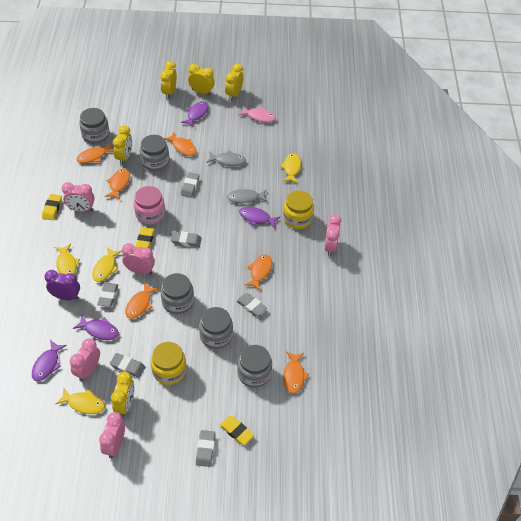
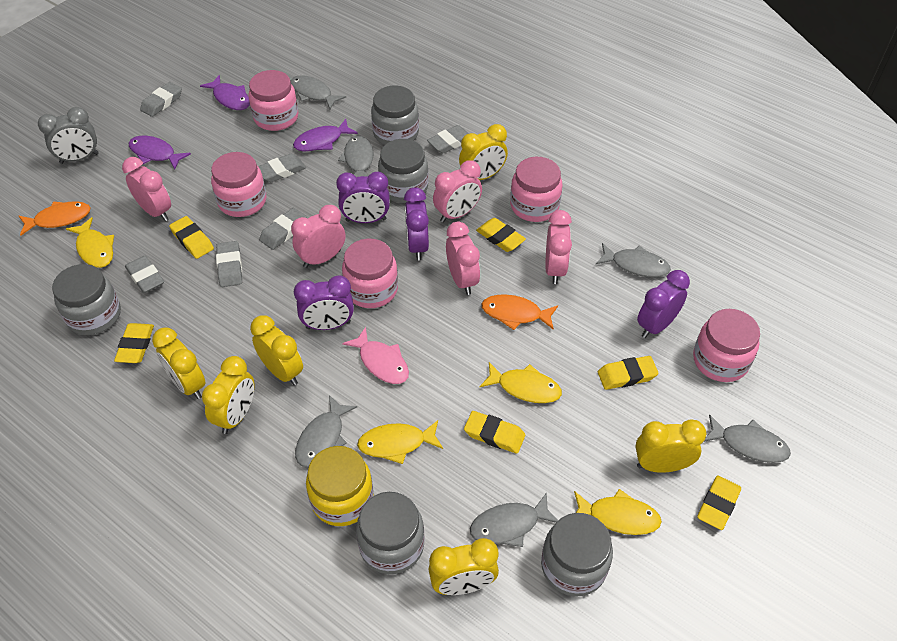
grey clock: none = 0 -> [38,107,99,164] = 1
grey fish: [206,151,246,166] [227,189,268,207] = 2 -> [291,75,346,109] [295,395,357,467] [338,135,374,177] [470,493,558,547] [596,243,671,277] [704,415,791,463] = 6
orange fish: [77,142,114,163] [105,168,130,200] [125,283,159,319] [164,132,197,156] [244,254,272,291] [283,351,309,394] = 6 -> [19,201,91,236] [481,294,558,330] = 2
pink jar: [134,186,165,225] = 1 -> [211,152,266,217] [248,70,298,131] [342,239,398,308] [510,157,562,222] [693,309,760,382] = 5
purple clock: [45,270,80,300] = 1 -> [294,275,354,330] [336,172,390,223] [404,187,429,260] [637,270,690,338] = 4
purple fish: [32,340,67,381] [73,315,119,340] [181,101,209,128] [239,207,280,229] = 4 -> [129,136,191,170] [200,75,250,110] [293,119,358,151] = 3
yellow clock: [111,372,134,417] [113,125,132,165] [160,61,177,99] [188,64,215,95] [225,64,244,100] = 5 -> [152,328,206,399] [202,356,254,434] [250,315,303,386] [428,538,499,595] [459,124,508,180] [635,419,706,473] = 6
yellow eraser: [42,194,62,220] [136,227,155,248] [220,416,254,445] = 3 -> [114,323,154,363] [169,216,214,259] [464,411,525,454] [476,218,526,252] [598,356,659,390] [697,476,741,530] = 6
yellow jar: [151,342,186,385] [283,191,314,229] = 2 -> [306,446,374,526] = 1

